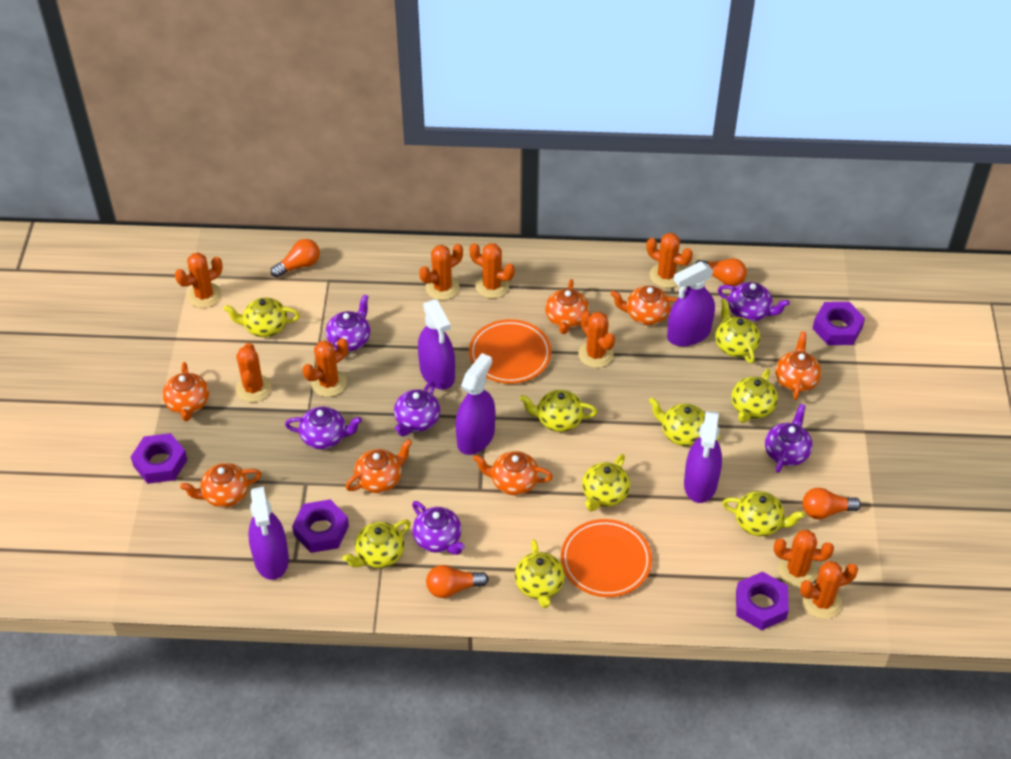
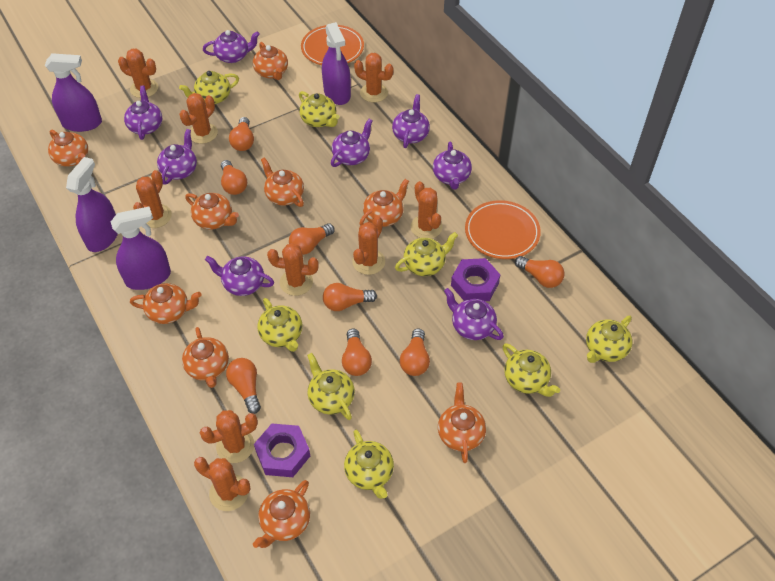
orange light bulb: [271,239,320,278] [426,565,489,598] [695,258,747,286] [802,488,861,519] = 4 -> [221,160,247,195] [226,358,261,414] [229,117,254,151] [289,223,334,255] [323,283,377,311] [342,329,372,376] [400,329,430,376] [515,256,565,288] = 8
orange teapot: [162,362,209,421] [180,463,262,507] [345,439,412,493] [473,451,553,495] [545,279,589,334] [610,286,677,325] [775,331,821,400] = 7 -> [48,130,88,166] [130,283,202,324] [182,327,229,388] [185,193,239,229] [253,42,288,80] [253,480,310,548] [261,157,304,207] [360,179,409,227] [438,382,486,463] = 9
purple nut: [131,433,188,484] [292,499,349,553] [736,572,789,630] [812,302,865,345] = 4 -> [254,424,310,477] [451,258,501,301] = 2
purple spray bottle: [248,487,289,580] [418,299,455,390] [455,353,495,455] [667,261,715,346] [684,411,722,503] = 5 -> [45,53,102,132] [66,157,118,252] [111,207,171,290] [322,22,351,105] = 4
purple teapot: [285,407,362,449] [326,294,370,351] [394,381,440,437] [412,501,465,555] [718,282,790,321] [765,404,812,473] = 6 -> [124,86,162,140] [157,129,197,185] [203,30,260,63] [205,256,274,296] [331,119,373,167] [392,94,430,148] [433,142,472,190] [444,288,504,340] = 8
yellow teapot: [224,298,300,337] [343,520,411,568] [515,539,565,608] [520,390,597,432] [582,454,630,511] [649,397,720,446] [715,299,760,363] [722,491,805,536] [731,369,778,423] = 9 -> [179,71,239,104] [257,298,302,352] [299,91,339,127] [307,353,355,420] [344,430,394,499] [395,232,458,276] [503,343,560,397] [586,316,632,363] = 8

